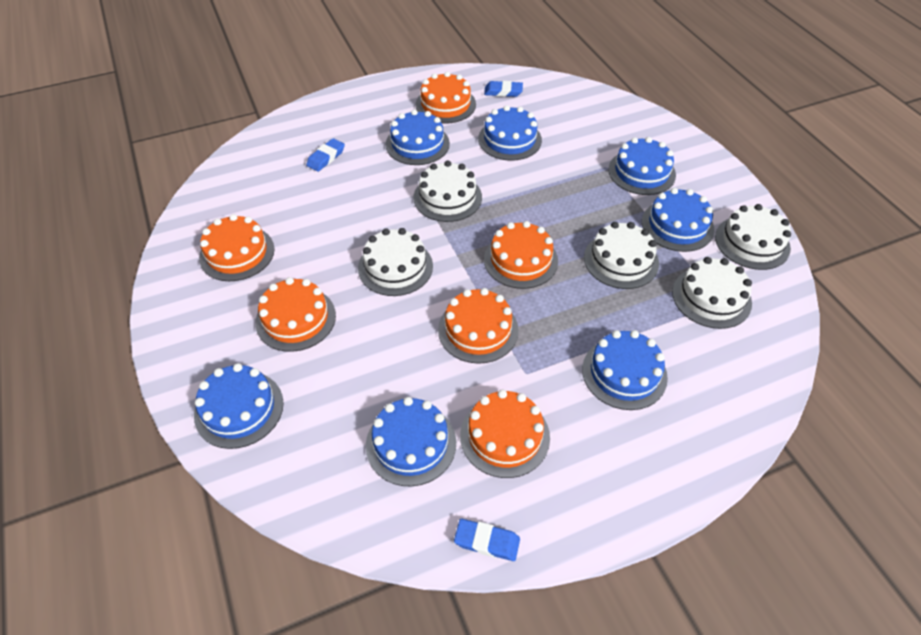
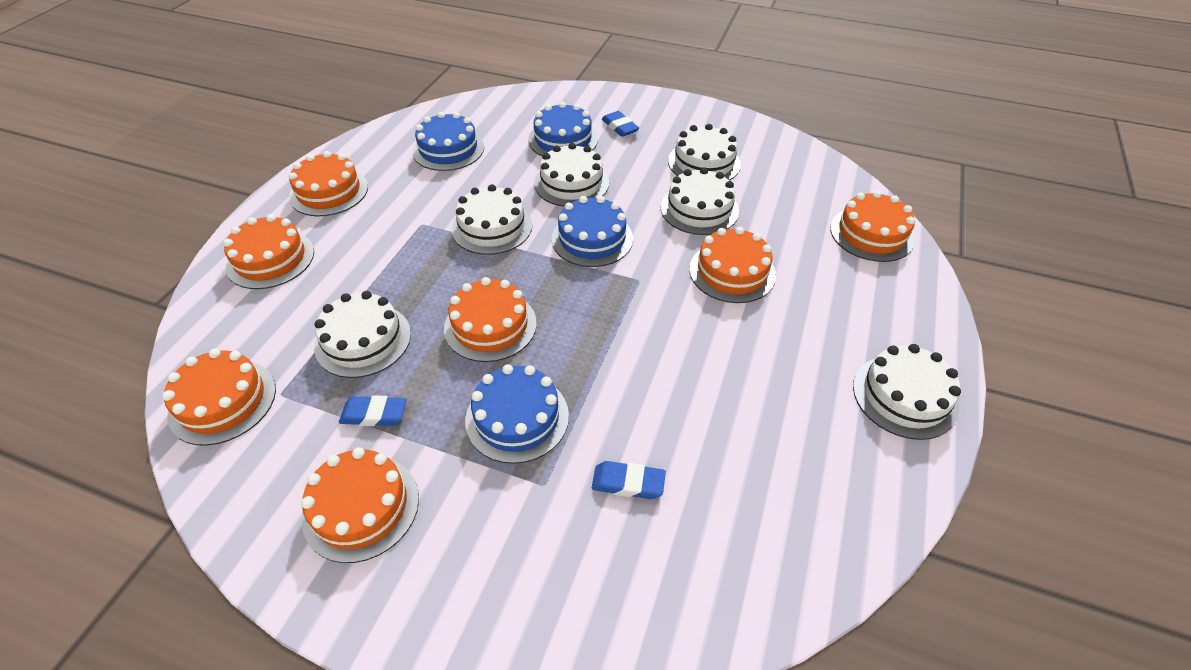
blue cake: [194,363,284,449] [366,397,456,487] [386,109,450,165] [478,105,542,161] [582,330,668,410] [608,137,676,195] [642,188,715,252] = 7 -> [412,112,484,171] [465,364,569,464] [528,102,598,156] [551,196,633,267] = 4
orange cake: [199,214,275,281] [255,277,336,352] [416,72,476,124] [438,288,519,364] [460,389,550,478] [484,221,558,289] = 6 -> [162,349,276,446] [223,214,314,289] [289,151,368,216] [301,447,419,563] [444,277,537,362] [689,227,776,303] [830,191,915,262] = 7
white cake: [358,228,433,296] [413,161,482,222] [584,222,659,289] [672,257,752,329] [715,204,791,270] = 5 -> [314,291,411,378] [451,184,532,255] [534,143,609,207] [660,167,739,235] [668,124,741,181] [853,344,961,440] = 6

